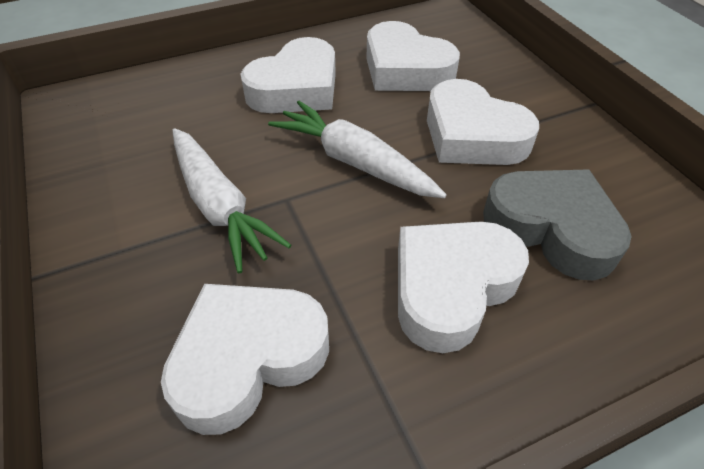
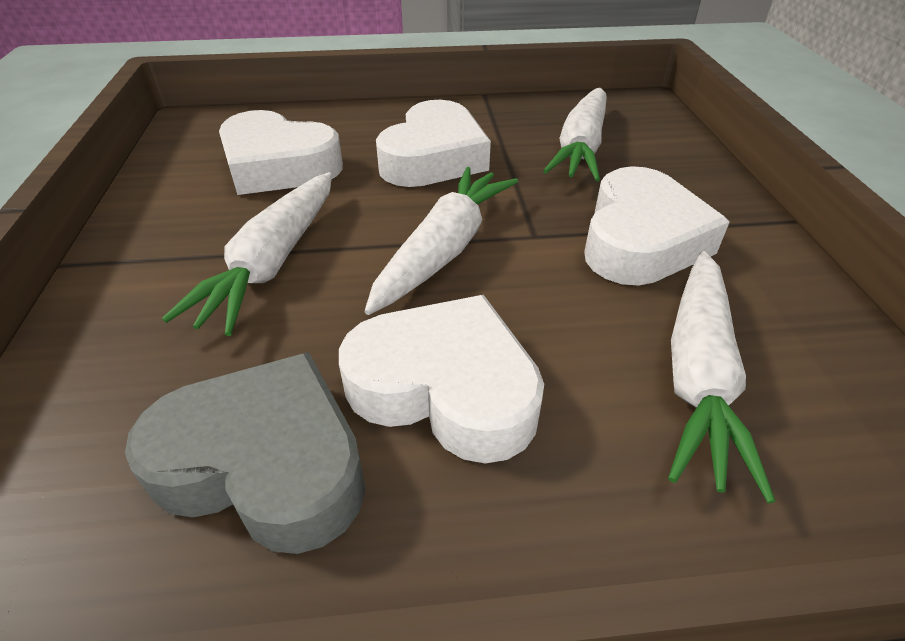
white carrot: [172,128,291,273] [268,101,447,198] = 2 -> [162,172,332,336] [364,167,518,315] [543,88,607,181] [668,251,776,503] = 4
white heart: [161,284,329,435] [241,37,336,113] [366,21,460,91] [398,221,529,353] [427,79,539,165] = 5 -> [219,110,343,195] [339,295,544,463] [376,100,491,187] [584,166,729,286] = 4

